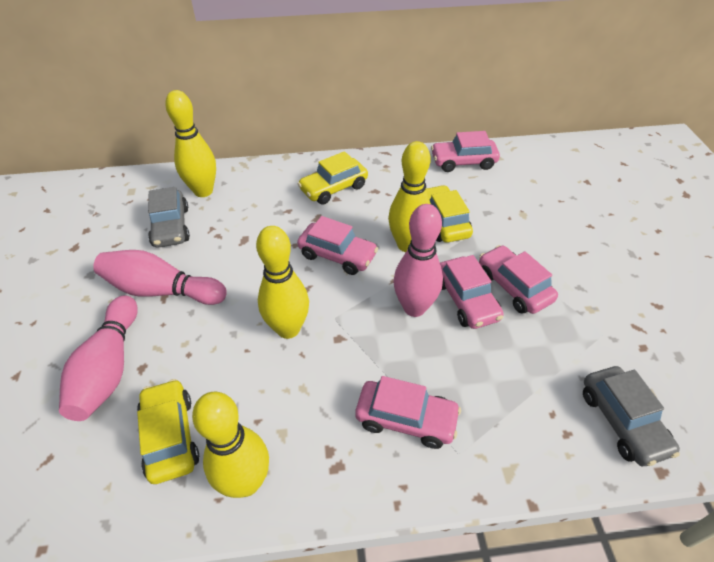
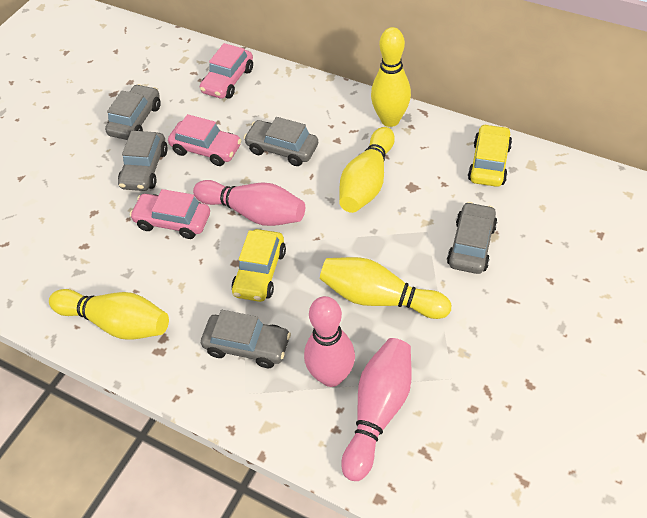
grey car: [148,187,190,248] [583,366,680,466] = 2 -> [105,84,161,140] [118,131,168,191] [201,310,291,368] [244,117,318,166] [447,202,497,274] = 5
pink car: [297,216,378,275] [355,376,461,449] [431,131,500,172] [440,255,504,329] [479,245,558,314] = 5 -> [130,189,210,239] [168,114,241,166] [200,43,253,99] = 3
yellow car: [137,379,199,484] [298,151,368,205] [426,185,473,243] = 3 -> [231,229,286,302] [468,124,512,187] = 2

